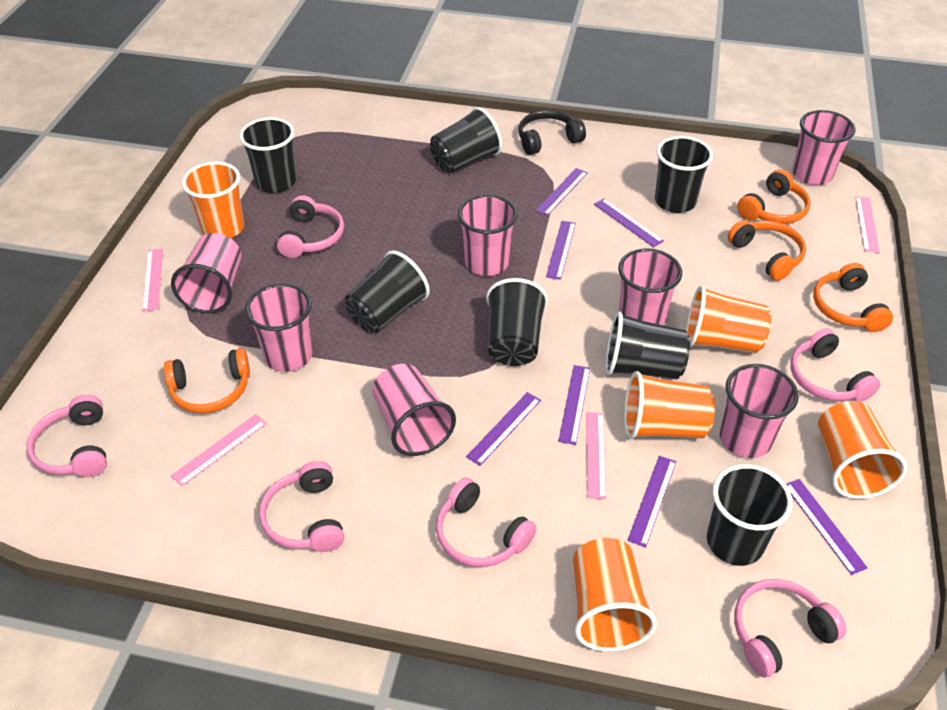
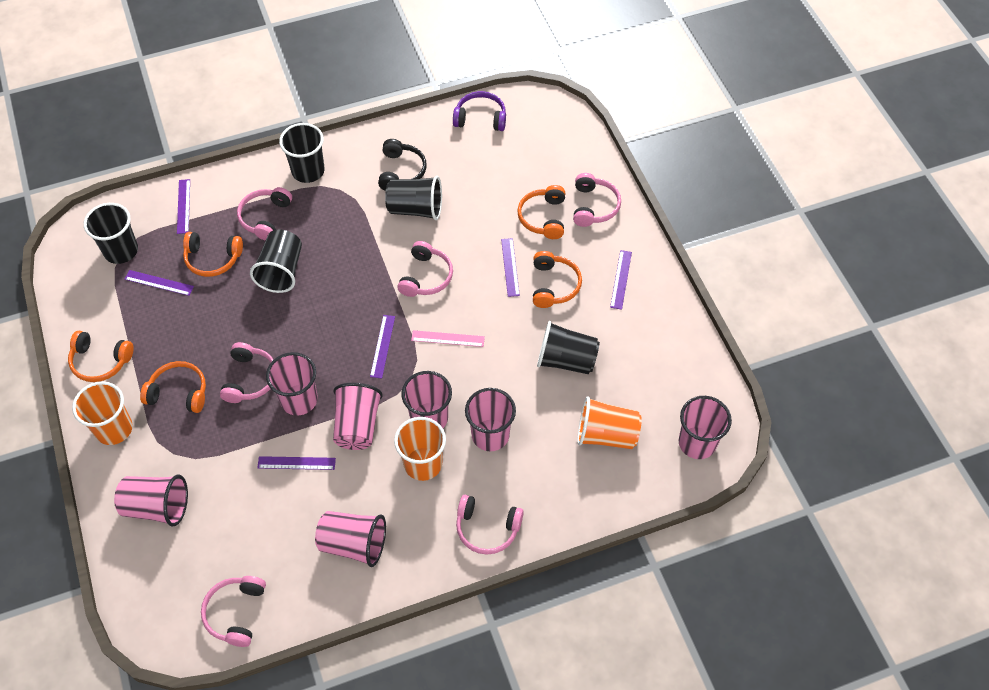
black cup: [239,117,296,193] [345,250,430,333] [430,107,502,173] [486,278,548,366] [605,311,690,380] [655,136,713,213] [707,464,792,566] = 7 -> [84,203,138,264] [250,230,302,293] [279,123,325,183] [385,176,442,220] [537,321,600,374] = 5
orange cup: [182,161,244,238] [573,538,657,651] [624,371,715,439] [686,285,771,353] [818,401,907,499] = 5 -> [72,381,133,445] [394,417,446,481] [577,396,642,449] = 3
orange headphones: [163,348,250,413] [728,220,806,281] [737,169,811,224] [813,263,893,332] = 4 -> [68,331,134,382] [140,361,206,413] [183,232,243,277] [517,185,565,239] [533,251,582,308] = 5
pink ruler: [142,249,163,312] [171,414,267,486] [586,412,606,499] [855,197,880,253] = 4 -> [411,330,485,347] = 1
purple headphones: none = 0 -> [453,91,506,131] = 1
purple ruler: [466,392,541,466] [535,168,588,216] [546,221,576,280] [558,365,590,445] [594,199,664,247] [627,456,676,547] [786,479,868,575] = 7 -> [125,270,194,296] [177,179,190,234] [257,456,336,470] [370,315,395,379] [501,238,520,297] [610,250,632,310] = 6

